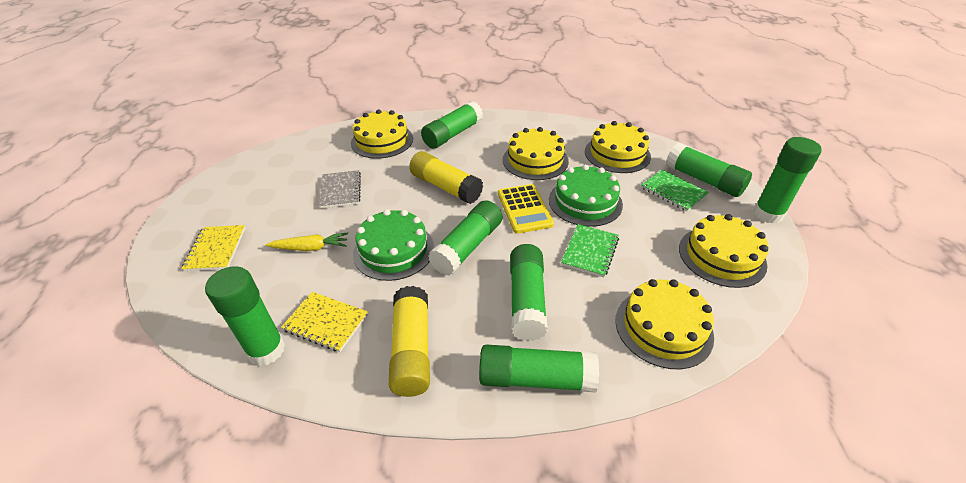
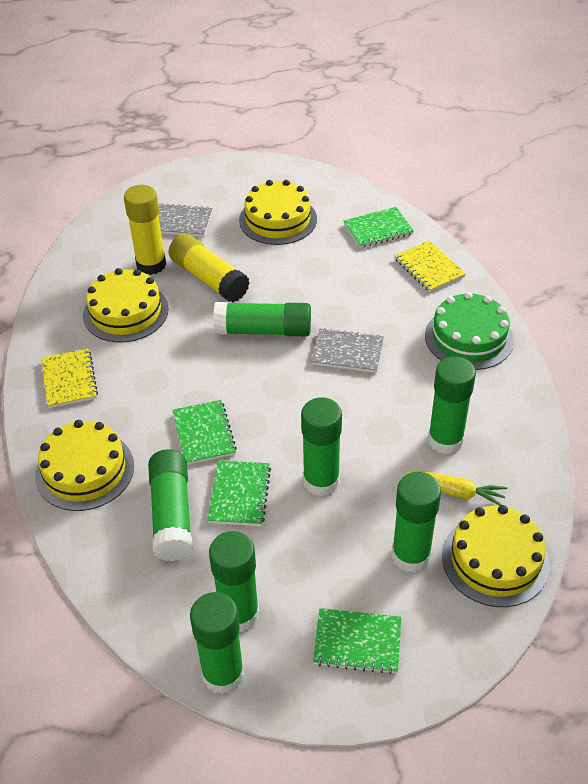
green cake: [353,209,434,281] [549,165,623,227] = 2 -> [425,292,514,370] = 1
green notebook: [561,224,619,277] [641,170,709,212] = 2 -> [173,400,237,465] [208,460,271,526] [313,608,402,674] [344,207,414,248] = 4
grey notebook: [319,170,361,209] = 1 -> [158,203,213,237] [311,328,384,373] = 2
yellow cake: [351,109,413,159] [503,127,569,180] [585,121,651,173] [615,279,714,369] [679,214,769,288] = 5 -> [35,420,134,511] [83,268,169,342] [239,180,317,245] [442,505,550,607] = 4
yellow calculator: [498,184,554,234] = 1 -> none = 0

